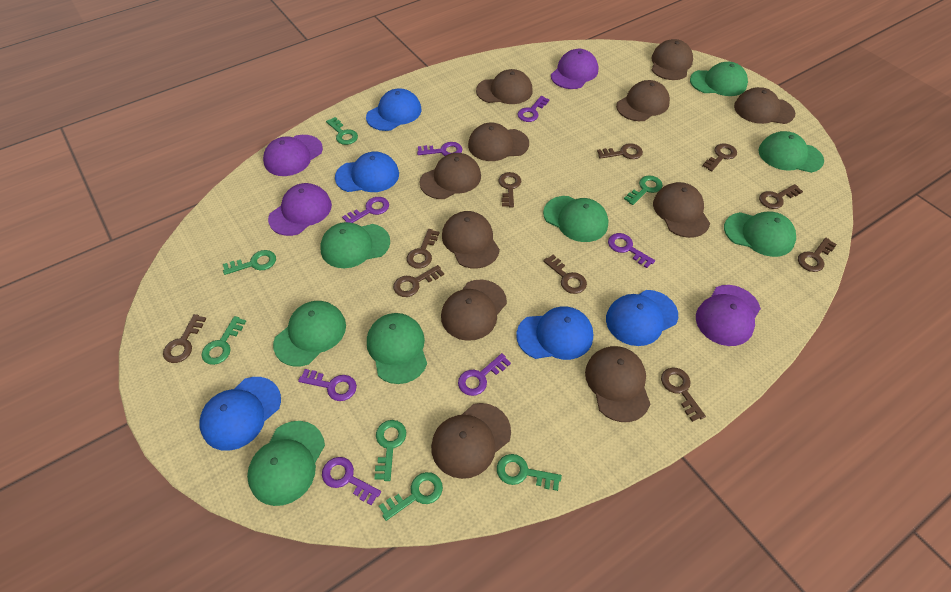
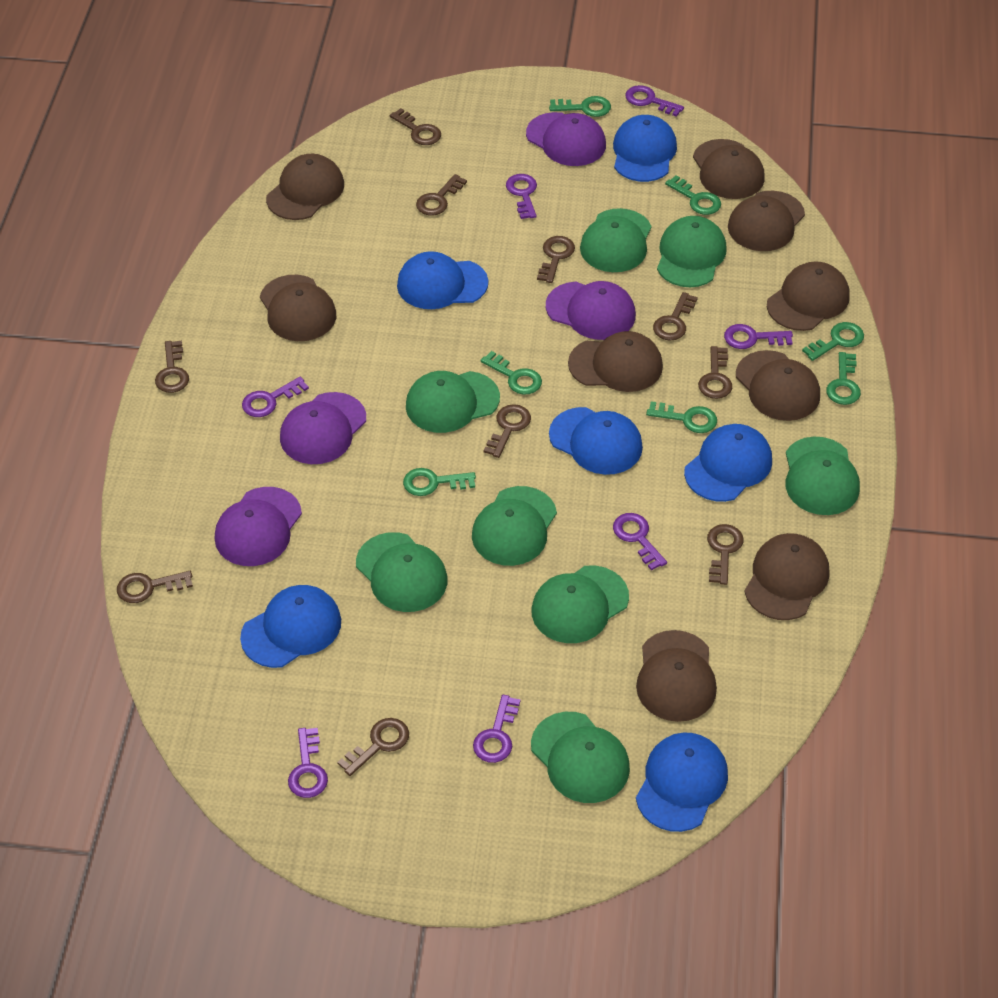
blue cap: [200,377,281,451] [335,152,399,192] [366,88,422,131] [516,306,593,360] [606,290,678,346] = 5 -> [240,585,341,668] [397,251,488,309] [549,407,643,475] [613,115,677,182] [636,733,728,832] [684,424,772,502] = 6
brown cap: [419,153,481,199] [431,403,511,479] [441,280,507,341] [442,211,500,269] [468,123,529,161] [476,69,533,104] [585,346,650,422] [616,80,670,121] [652,39,693,80] [653,182,710,238] [734,87,795,124] = 11 -> [260,275,336,341] [266,154,344,220] [568,331,663,392] [636,630,717,722] [693,139,765,199] [728,191,805,251] [736,350,820,421] [744,533,830,620] [767,261,849,331] = 9

